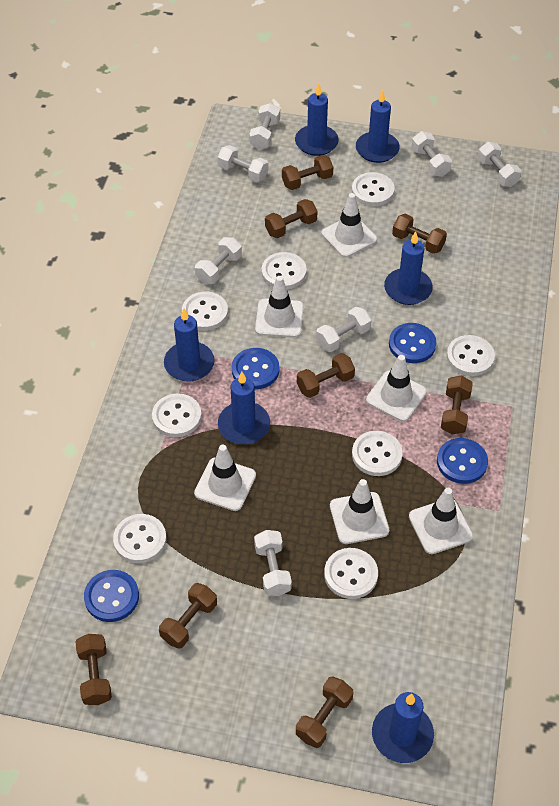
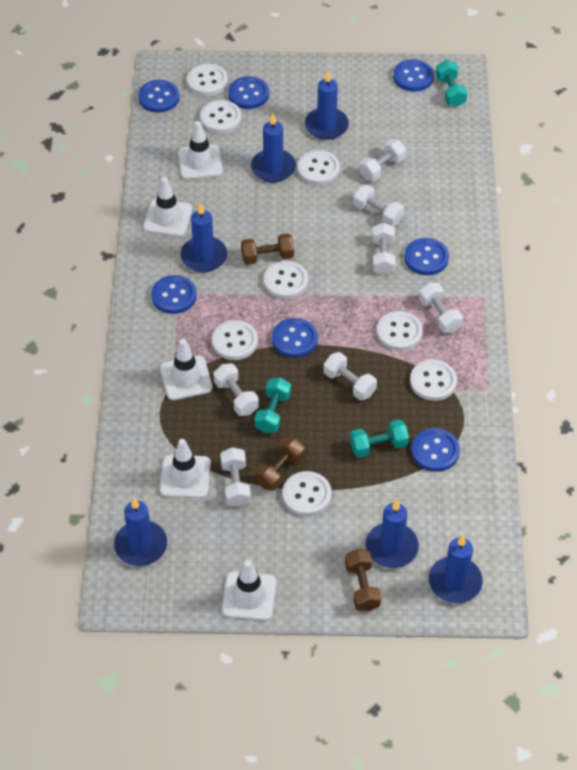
blue button: [84,570,139,622] [232,348,279,389] [389,323,436,363] [437,438,488,484] = 4 -> [138,80,180,113] [151,275,197,314] [228,76,269,109] [272,318,318,358] [393,59,434,92] [404,238,449,275] [411,428,460,472] = 7
brown dumbbell: [75,634,112,705] [159,583,217,649] [265,199,317,238] [282,155,333,190] [296,676,353,748] [297,353,355,398] [392,214,447,254] [441,376,473,434] = 8 -> [241,233,294,265] [255,436,305,491] [345,549,381,612] = 3
turquoise dumbbell: none = 0 -> [254,377,291,433] [350,420,409,458] [436,60,468,107] = 3
white traffic cone: [194,445,256,511] [255,276,304,338] [321,193,377,257] [330,479,389,544] [366,355,427,422] [409,488,473,554] = 6 -> [143,177,192,237] [160,339,213,400] [160,439,211,498] [178,121,223,179] [222,560,276,621] = 5

